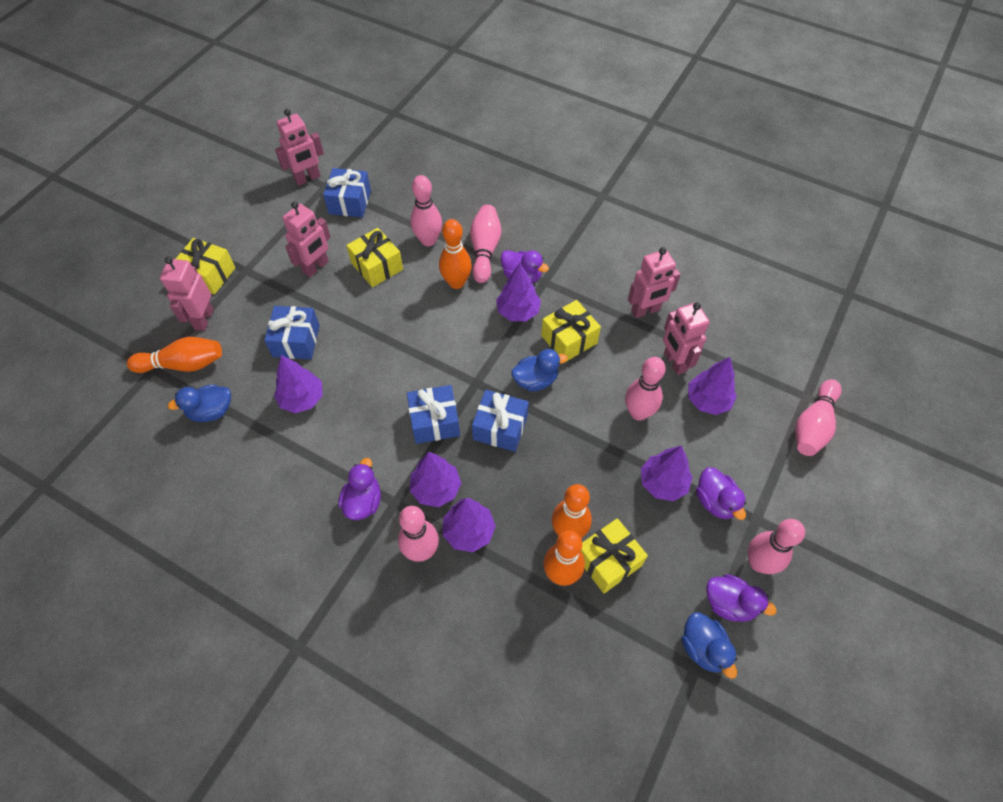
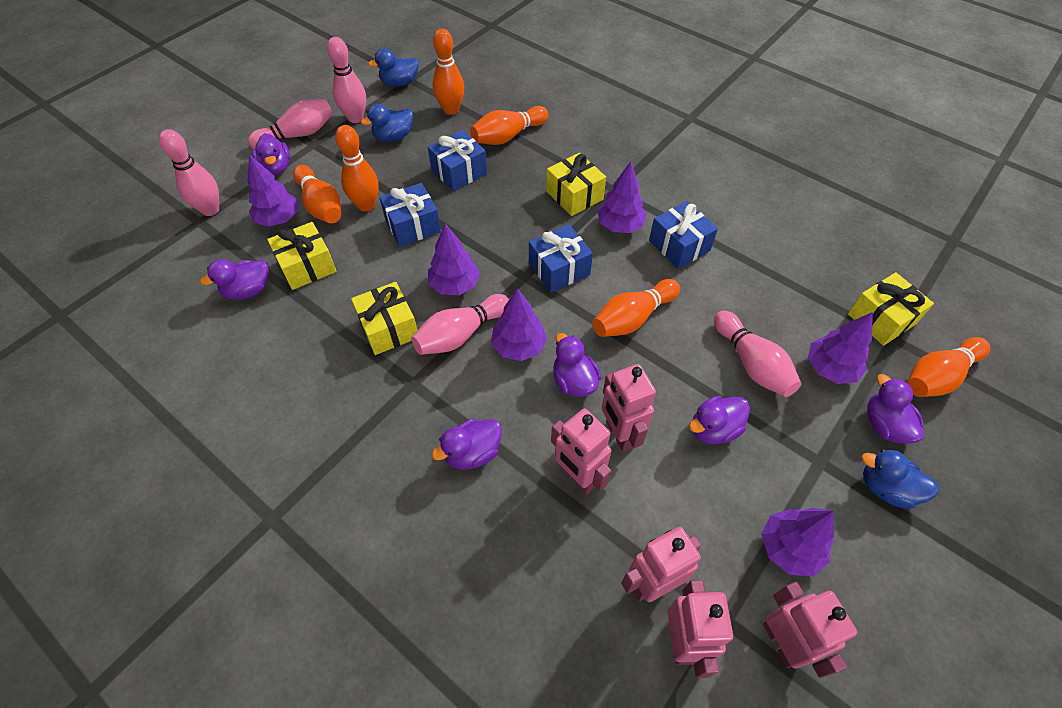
orange bowling pin: [127,337,222,373] [439,219,472,289] [543,531,585,586] [552,484,592,538] = 4 -> [293,165,341,223] [335,125,379,212] [433,28,464,115] [470,106,549,145] [592,279,680,337] [907,337,990,397] = 6
pink bowling pin: [398,506,439,562] [411,175,442,246] [470,205,501,283] [625,357,666,421] [748,519,805,574] [795,379,842,456] = 6 -> [159,129,219,216] [248,99,333,149] [327,37,366,123] [411,294,509,355] [714,311,801,397] = 5
purple duck: [338,458,381,520] [501,250,549,284] [696,467,746,520] [706,574,777,622] = 4 -> [200,259,269,300] [252,133,290,175] [432,419,502,470] [553,333,602,397] [689,396,750,444] [867,374,924,444] = 6

